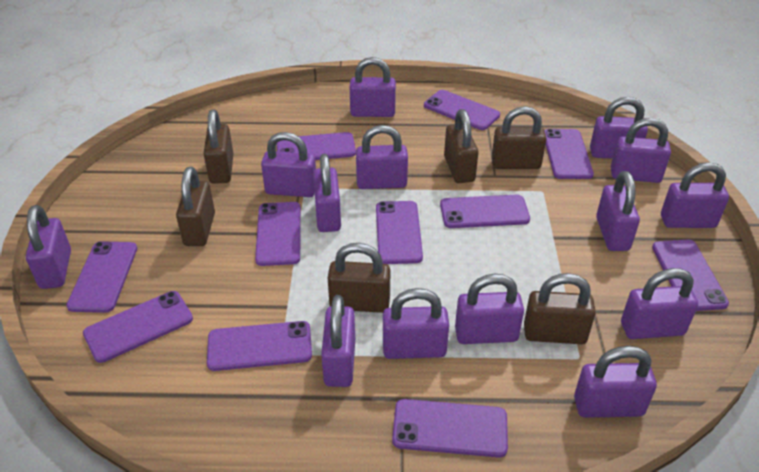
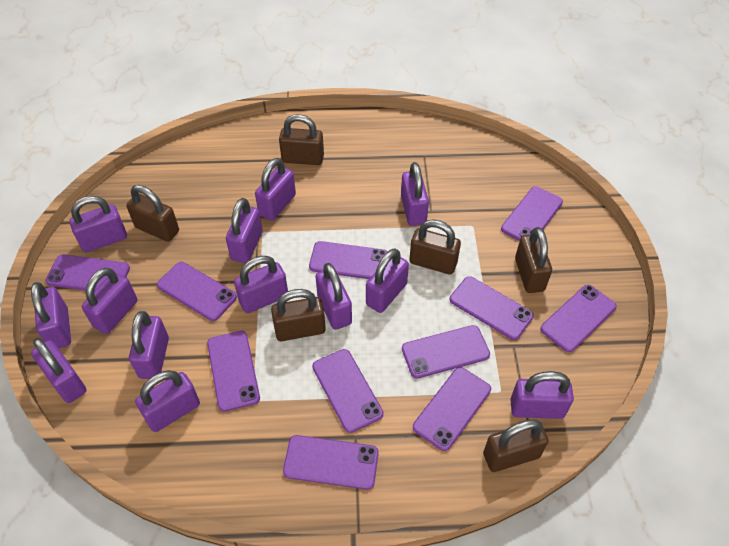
purple padlock: [26,205,71,289] [261,132,316,197] [313,154,341,232] [321,295,355,387] [350,57,396,117] [356,125,408,189] [383,288,449,359] [455,274,524,344] [574,346,657,418] [590,97,648,159] [596,171,640,251] [611,118,671,183] [621,268,698,339] [661,162,729,228] = 14 -> [31,282,71,348] [31,338,86,403] [69,196,127,252] [82,268,137,334] [129,311,169,379] [135,370,200,432] [226,198,263,263] [234,256,288,313] [255,158,296,220] [316,263,352,330] [366,249,409,313] [401,162,429,226] [510,371,574,419] = 13

